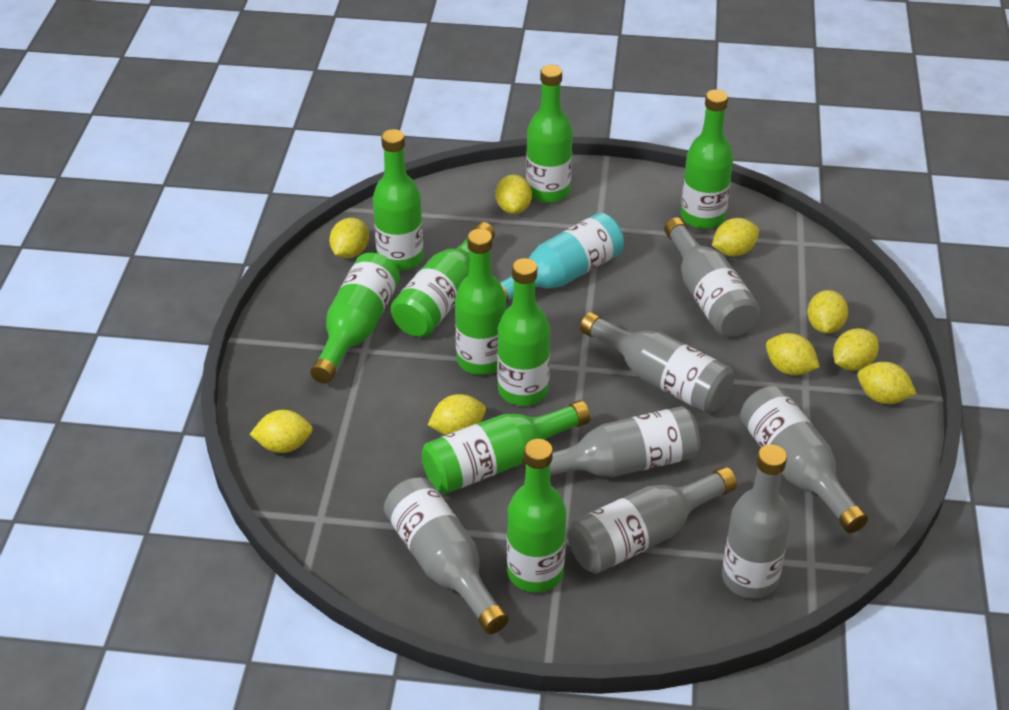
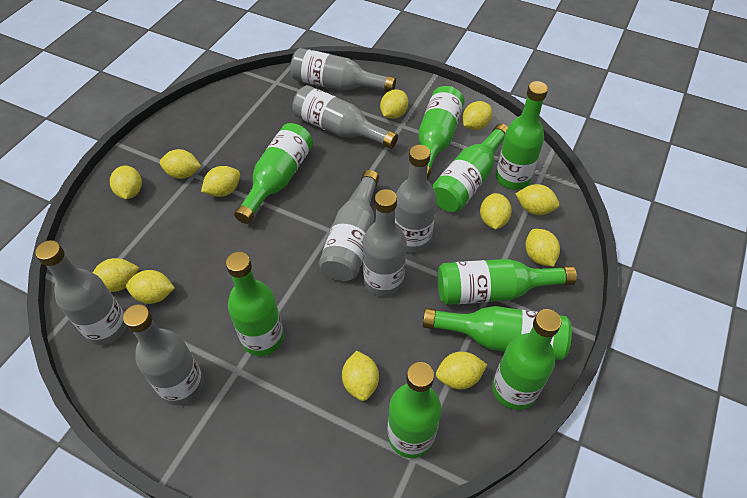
turquoise bottle: [500,213,624,303] = 1 -> none = 0
yellow lemon: [250,410,313,453] [329,218,369,258] [428,394,486,435] [496,174,532,214] [712,218,759,256] [766,333,820,375] [807,290,848,333] [833,328,879,371] [858,362,917,404] = 9 -> [93,258,139,292] [110,166,142,199] [126,270,175,304] [160,149,201,179] [201,166,240,197] [342,351,379,401] [380,90,408,119] [436,352,487,389] [462,101,492,130] [480,193,512,229] [515,184,559,215] [525,229,560,267] = 12

